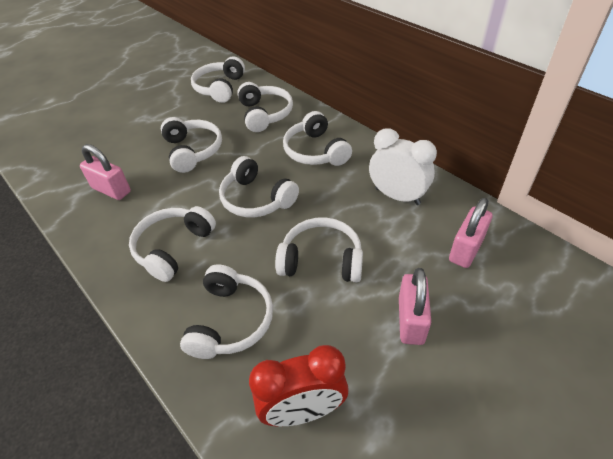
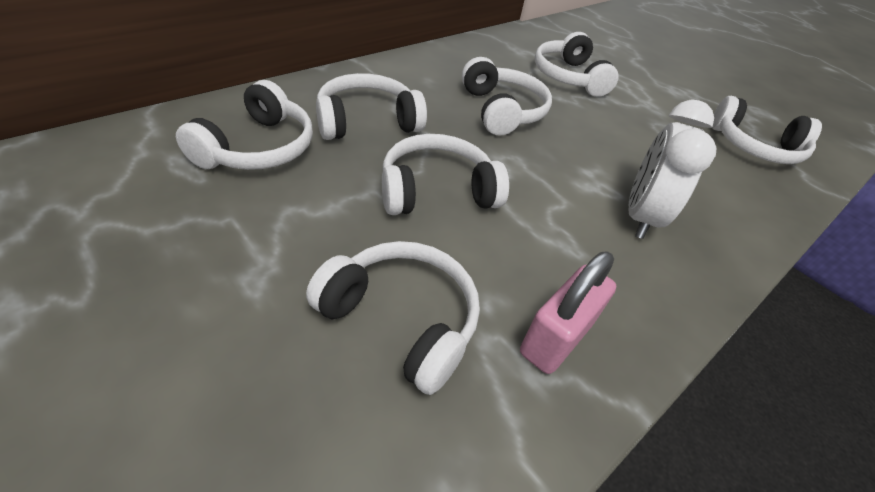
pink padlock: [80,144,131,200] [399,268,431,345] [449,198,492,268] = 3 -> [520,252,616,374] = 1
red clock: [249,345,349,426] = 1 -> none = 0
white headphones: [129,206,216,282] [161,117,222,173] [180,264,273,359] [191,56,245,103] [219,156,299,217] [237,82,293,132] [275,217,363,283] [283,111,352,166] = 8 -> [176,80,313,170] [306,241,480,395] [316,73,427,140] [382,134,509,215] [462,57,552,136] [534,32,618,97] [712,96,822,164] = 7

